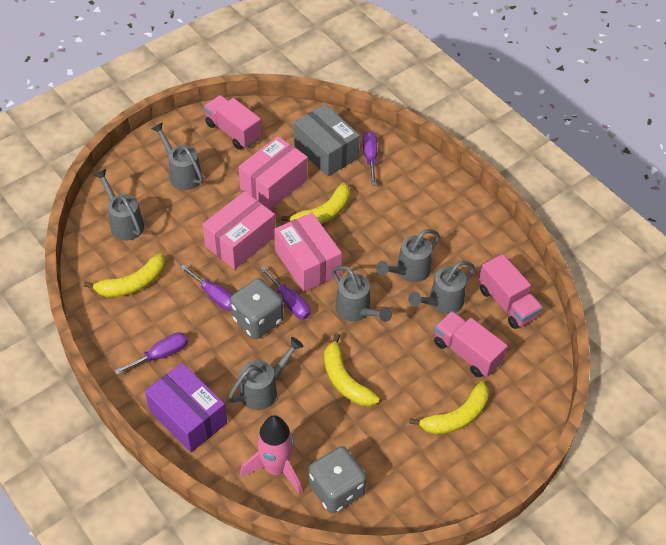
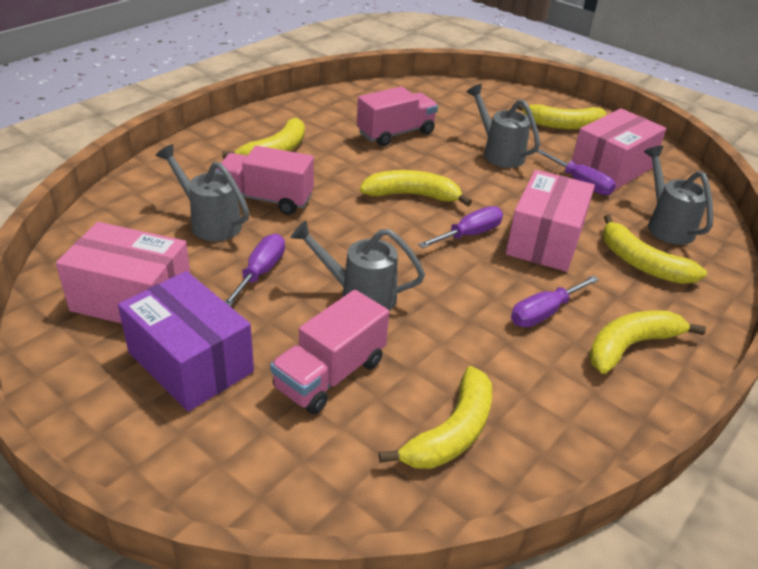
grey box: [294,104,360,176] = 1 -> none = 0
grey dice: [230,278,284,339] [309,446,367,514] = 2 -> none = 0
grey watering can: [94,169,144,240] [151,122,203,190] [228,337,304,410] [332,265,392,322] [376,229,440,282] [408,261,475,314] = 6 -> [156,144,249,241] [290,221,425,311] [467,84,540,168] [644,146,713,245] = 4
pink rocket: [240,415,302,495] = 1 -> none = 0
yellow banana: [84,253,165,297] [281,183,350,224] [324,333,379,406] [409,381,489,434] = 4 -> [222,118,305,159] [360,170,472,206] [379,366,492,469] [517,104,607,130] [589,310,706,374] [603,214,707,284] = 6

